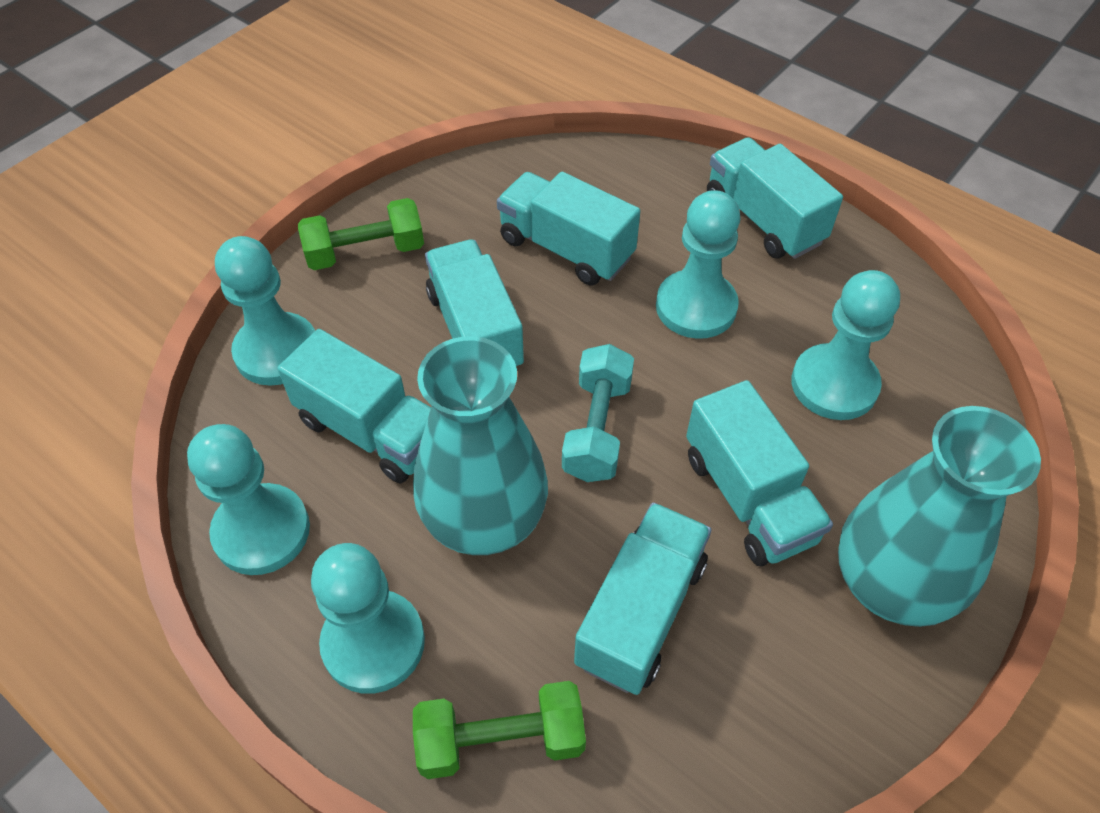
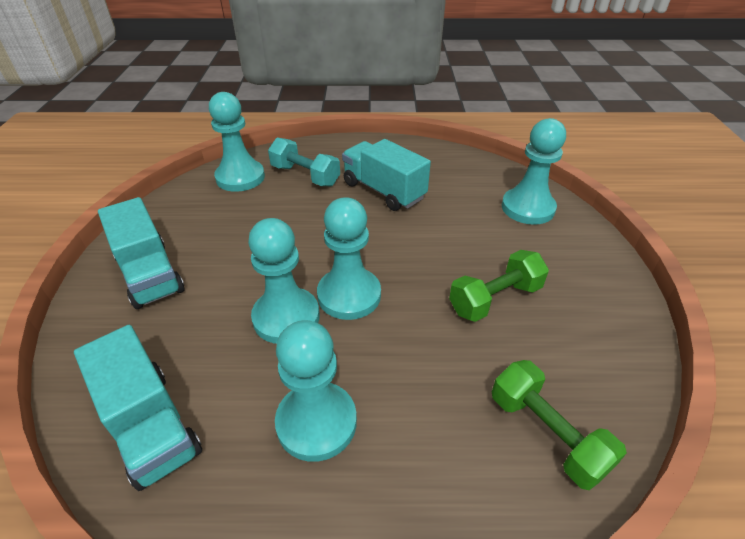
turquoise truck: [278,329,431,484] [425,240,524,366] [497,172,640,285] [574,503,711,695] [686,380,833,566] [707,137,843,259] = 6 -> [74,325,202,491] [98,197,185,309] [342,139,431,211] = 3
turquoise vase: [413,336,548,555] [838,406,1041,627] = 2 -> none = 0

